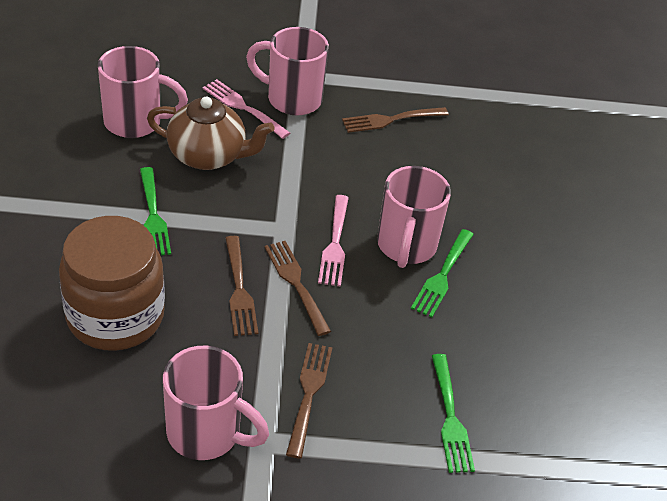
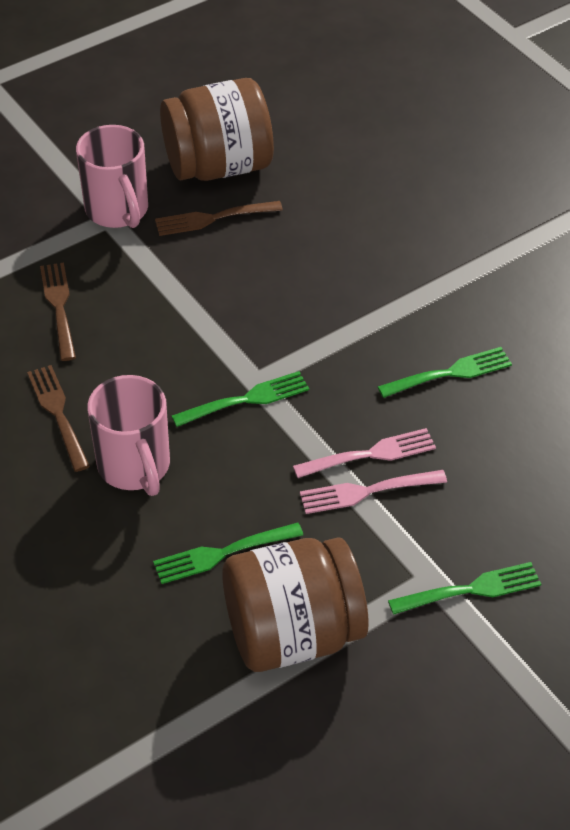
brown fork: [225,236,258,336] [264,241,331,336] [286,343,333,459] [342,107,449,133] = 4 -> [27,365,90,472] [40,263,76,361] [155,201,283,236] = 3
brown jar: [59,216,165,351] = 1 -> [160,78,274,181] [222,537,369,672] = 2
brown teapot: [147,97,275,170] = 1 -> none = 0
green fork: [140,167,171,255] [411,229,474,317] [432,354,475,473] = 3 -> [153,522,303,584] [172,371,309,427] [378,347,512,398] [388,562,541,615] = 4
pink mug: [98,46,188,138] [163,346,269,460] [246,27,329,116] [377,166,451,268] = 4 -> [76,125,148,228] [87,375,170,496] = 2

